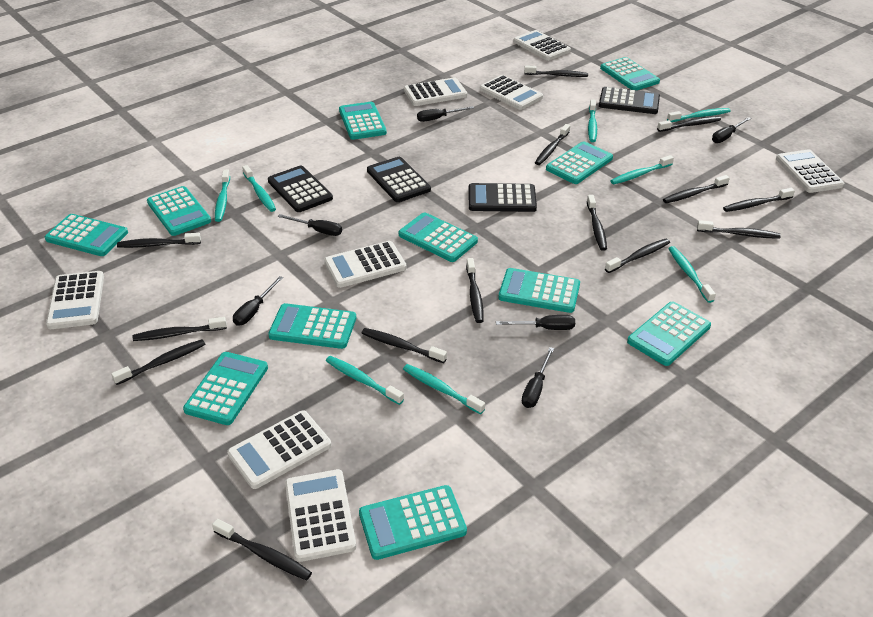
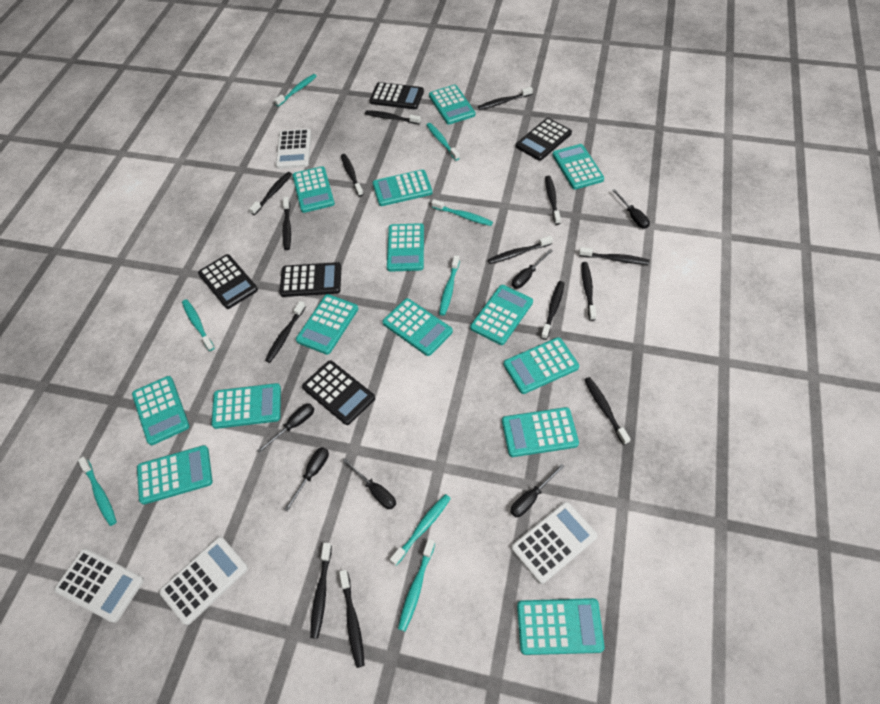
black calculator: [268,165,333,212] [367,157,431,202] [469,183,537,212] [599,87,660,114] = 4 -> [198,254,258,309] [279,262,341,297] [302,361,375,425] [370,82,424,109] [516,118,572,161] = 5
turquoise calculator: [45,214,128,256] [147,186,211,236] [183,352,268,425] [268,303,356,349] [339,102,387,140] [359,485,467,560] [399,212,478,262] [498,268,580,313] [546,141,613,184] [600,57,660,90] [627,301,711,366] = 11 -> [132,376,189,445] [137,445,212,505] [211,383,281,429] [292,166,335,213] [296,294,358,355] [373,170,432,206] [382,298,453,356] [387,223,424,272] [429,85,475,125] [470,285,533,345] [502,407,579,457] [504,337,579,394] [517,598,604,655] [552,144,604,189] = 14
white calculator: [46,271,104,329] [227,410,331,489] [285,469,356,562] [324,241,407,288] [404,77,467,106] [480,75,543,110] [513,30,571,61] [776,149,844,193] = 8 -> [54,548,144,623] [159,537,248,625] [276,129,311,169] [511,502,598,584] = 4

